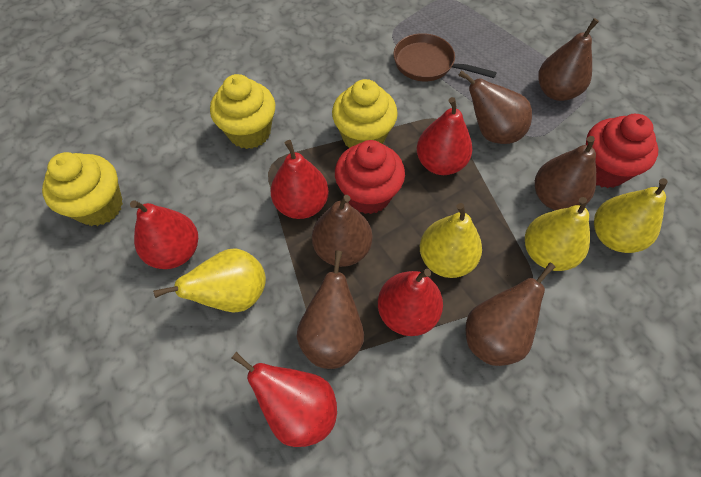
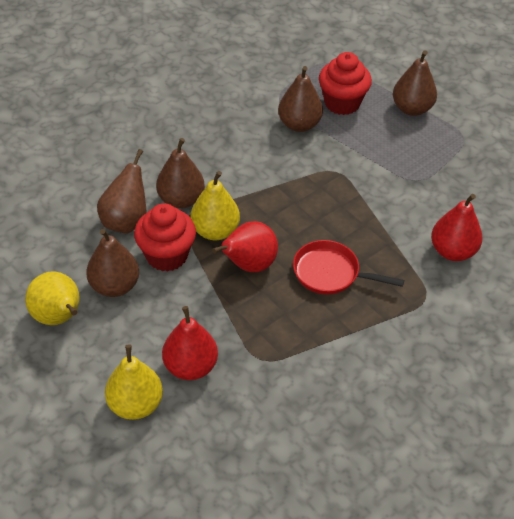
brown pan: [393,33,497,81] = 1 -> none = 0
brown pear: [297,250,364,369] [312,195,372,267] [458,70,532,144] [466,262,555,366] [535,136,596,210] [538,18,599,101] = 6 -> [86,229,139,297] [97,149,146,233] [156,138,205,209] [278,66,323,132] [393,50,437,116] = 5
red pan: none = 0 -> [293,240,404,295] = 1
red pear: [130,200,198,269] [232,352,337,447] [270,140,329,219] [378,269,443,336] [417,97,473,175] = 5 -> [162,306,218,380] [212,221,278,272] [431,194,483,261] = 3
yellow cupcake: [42,152,123,226] [210,74,275,149] [332,79,398,148] = 3 -> none = 0
yellow pear: [153,248,266,313] [420,203,482,278] [525,197,590,271] [594,178,668,253] = 4 -> [25,271,80,325] [105,344,163,420] [191,171,240,241] = 3

